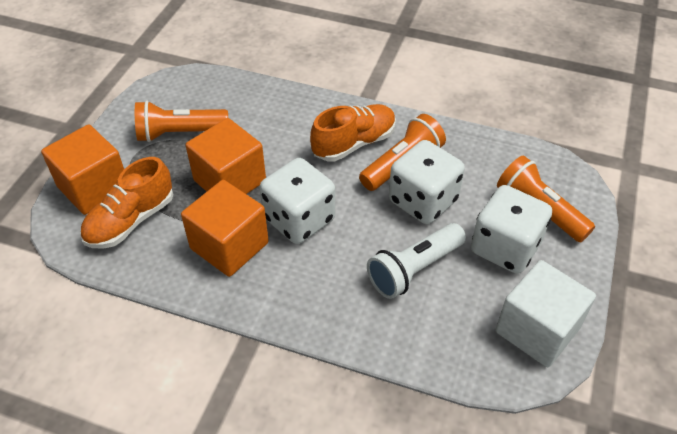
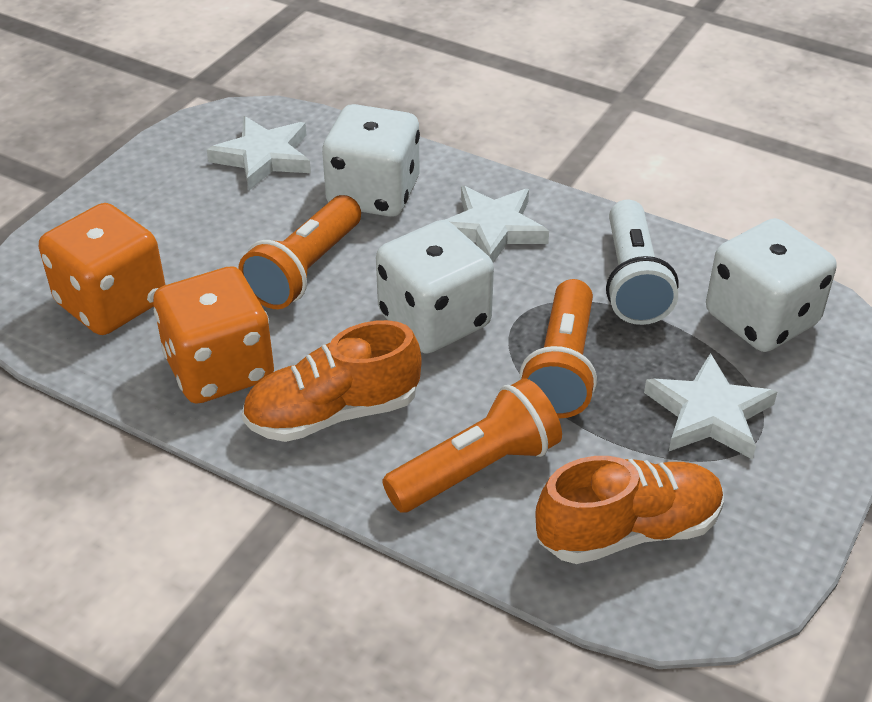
orange cube: [41,124,124,215] [181,180,269,277] [186,118,266,194] = 3 -> none = 0
orange dice: none = 0 -> [39,203,165,335] [153,266,274,404] = 2
white cube: [495,260,596,367] = 1 -> none = 0
white star: none = 0 -> [206,116,311,190] [445,186,549,263] [644,353,778,460] = 3

